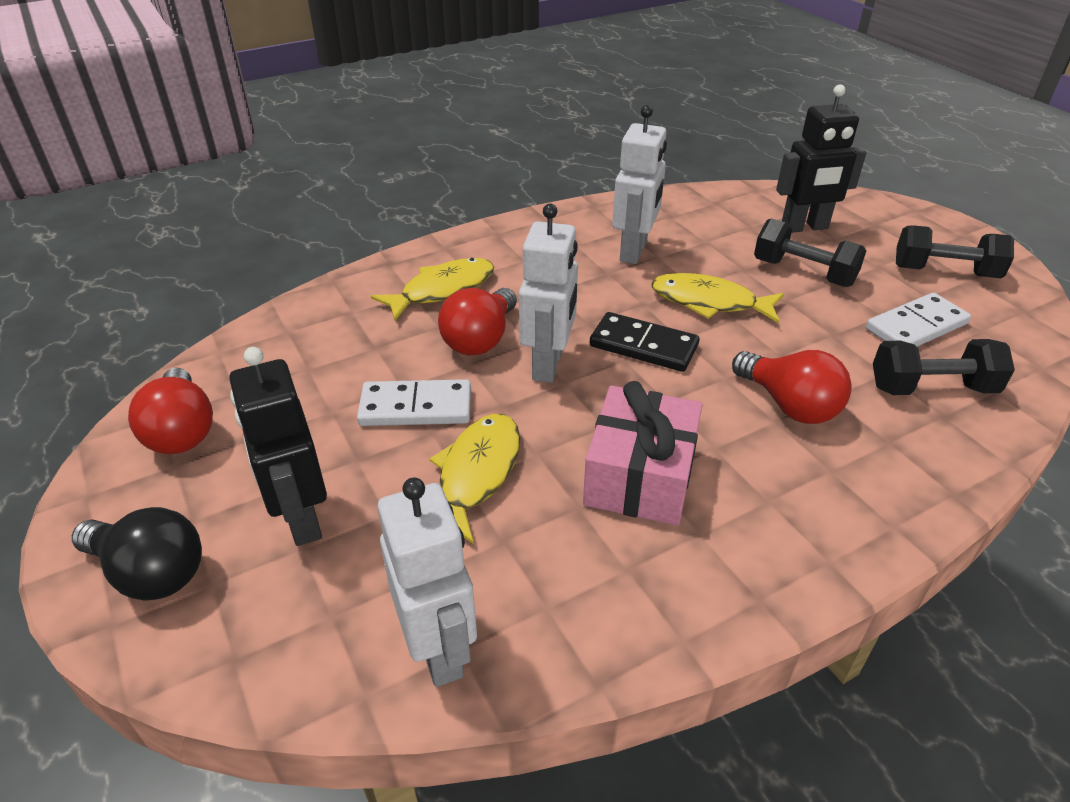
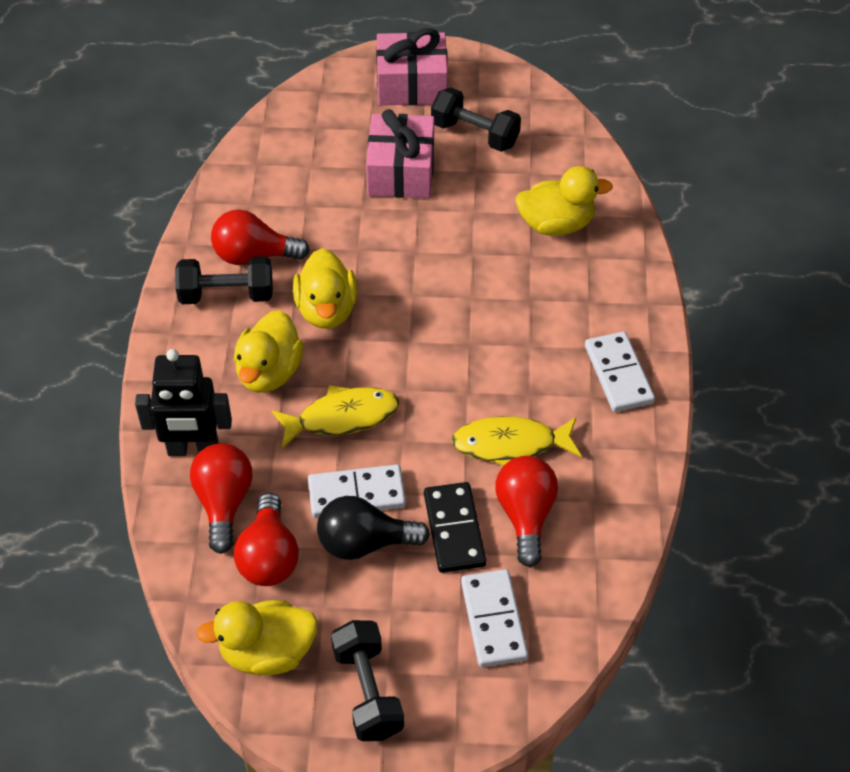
black robot: [229,347,327,546] [776,84,867,233] = 2 -> [135,349,232,456] = 1
pink gift: [583,381,703,525] = 1 -> [366,109,434,198] [376,28,448,105] = 2
red light bulb: [128,368,213,454] [438,288,517,355] [732,350,852,424] = 3 -> [190,443,253,554] [211,209,310,265] [234,493,299,586] [495,456,558,567] = 4
white domino: [357,379,471,426] [866,293,971,347] = 2 -> [308,464,406,518] [461,569,528,667] [585,332,655,412] = 3
white robot: [378,477,477,687] [519,204,578,383] [612,105,667,264] = 3 -> none = 0
yellow duck: none = 0 -> [196,600,318,675] [234,310,304,393] [293,248,357,329] [516,166,613,236] = 4
yellow fish: [371,258,494,321] [429,414,520,544] [651,273,784,323] = 3 -> [271,385,399,449] [451,416,581,466] = 2

